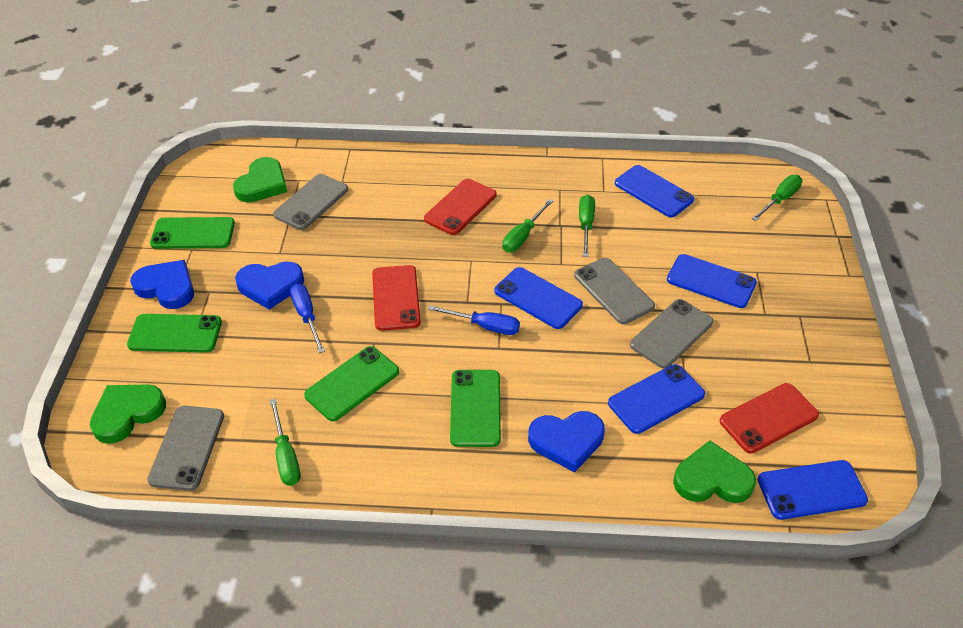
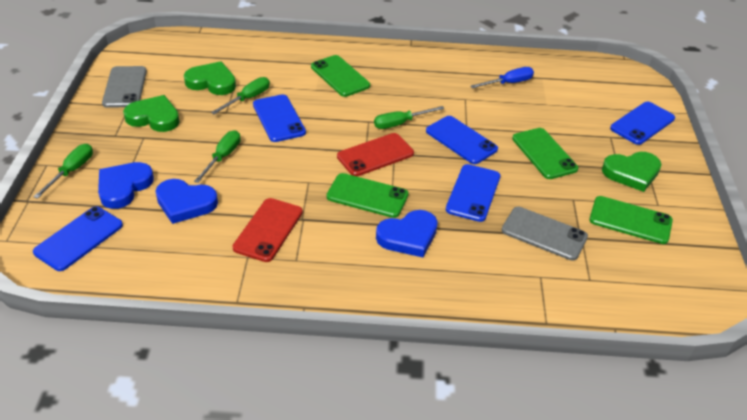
blue screwdriver: [290,283,325,353] [428,305,520,335] = 2 -> [471,67,534,88] = 1
grey phone: [147,406,224,491] [273,174,348,230] [574,258,655,324] [630,299,713,369] = 4 -> [102,66,147,108] [502,207,588,261] = 2
red phone: [372,265,421,331] [424,179,497,235] [720,383,819,453] = 3 -> [232,198,303,262] [337,133,414,176] = 2

